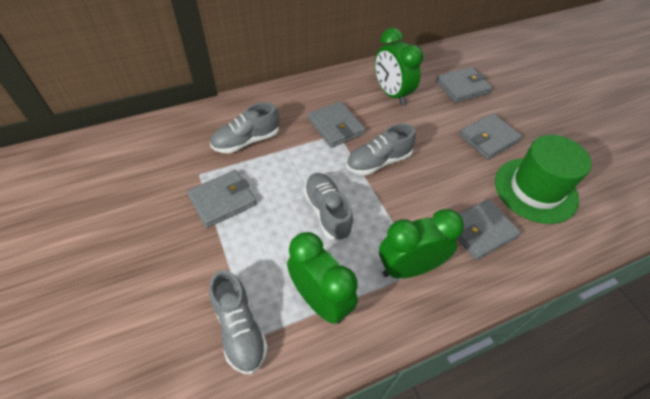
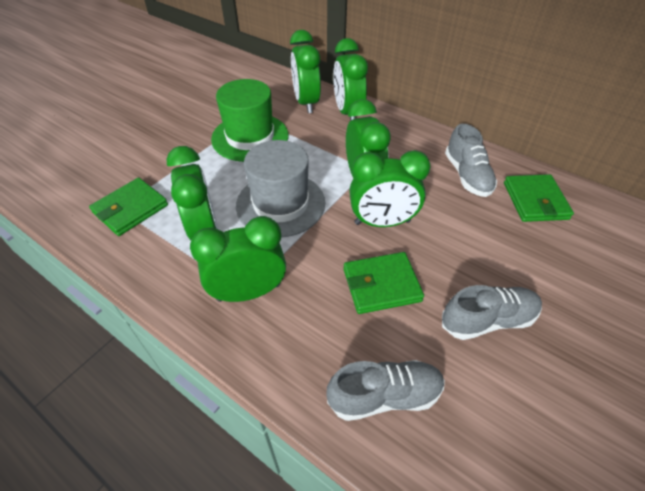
green clock: [287,232,358,324] [375,28,423,105] [379,209,464,279] = 3 -> [166,146,218,240] [190,216,286,302] [290,30,321,113] [333,38,368,121] [346,99,391,178] [349,150,431,227] = 6
green wallet: none = 0 -> [89,178,168,236] [343,252,424,314] [504,174,574,222] = 3
grey hat: none = 0 -> [236,140,325,237] = 1
grey shoe: [209,270,268,374] [210,102,279,153] [304,173,354,241] [346,123,416,175] = 4 -> [327,360,445,421] [442,285,542,340] [445,124,497,197] = 3
grey wallet: [187,170,257,228] [308,101,365,148] [436,67,492,103] [458,199,521,260] [459,113,522,160] = 5 -> none = 0

